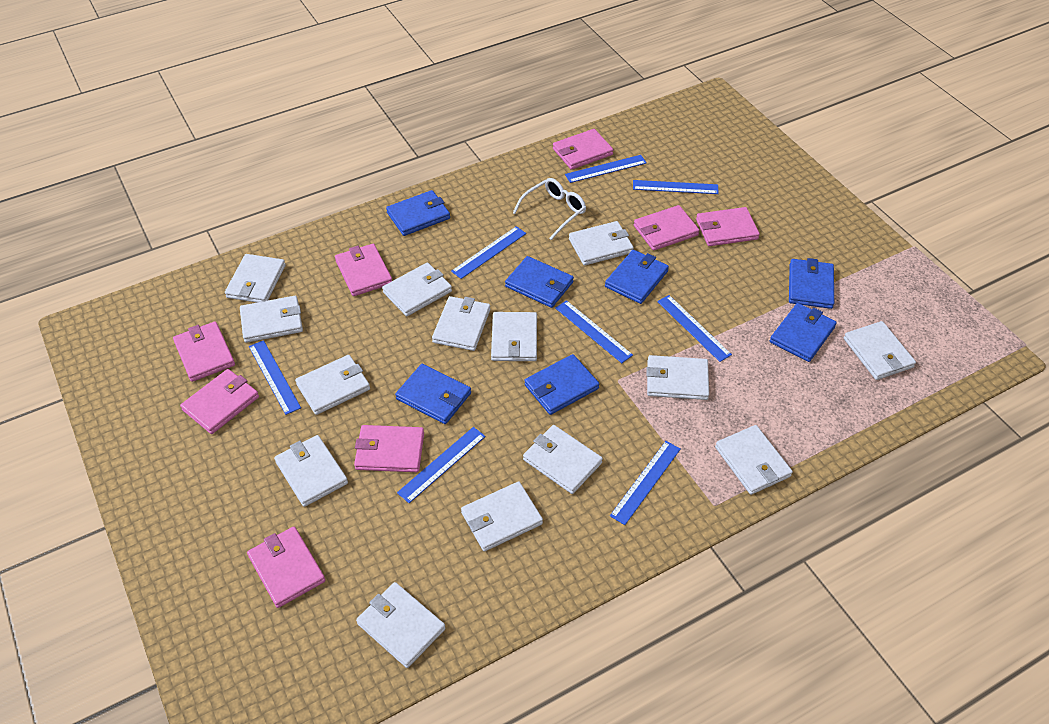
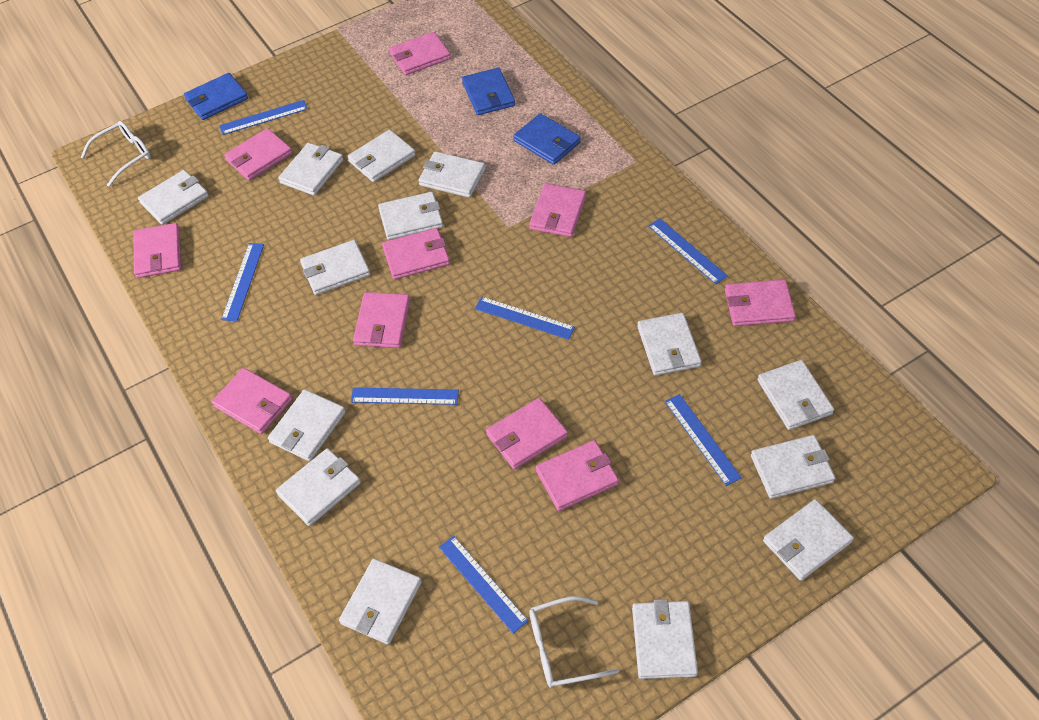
blue ruler: [249,340,301,415] [397,427,486,503] [451,226,526,279] [555,300,633,363] [565,155,647,183] [610,441,681,525] [633,180,719,194] [657,295,732,362] = 8 -> [219,100,308,135] [221,243,264,322] [351,387,459,405] [439,536,528,634] [475,297,575,340] [648,218,728,284] [665,394,742,486] = 7
blue wallet: [386,190,450,236] [395,364,471,424] [505,256,574,308] [524,354,599,415] [605,250,669,304] [770,303,837,362] [789,258,834,309] = 7 -> [184,73,248,120] [462,68,515,115] [513,113,581,165] = 3
pink wallet: [173,322,235,382] [180,369,259,434] [247,527,325,608] [335,244,392,296] [354,425,424,472] [553,129,613,170] [634,205,700,251] [696,207,760,246] = 8 -> [134,223,181,278] [212,368,293,434] [224,128,292,181] [353,292,410,348] [382,228,450,280] [389,32,451,75] [486,398,568,469] [529,183,586,237] [536,440,619,511] [725,279,796,326] = 10
white glasses: [513,178,586,240] = 1 -> [81,121,151,187] [529,596,619,688] = 2

